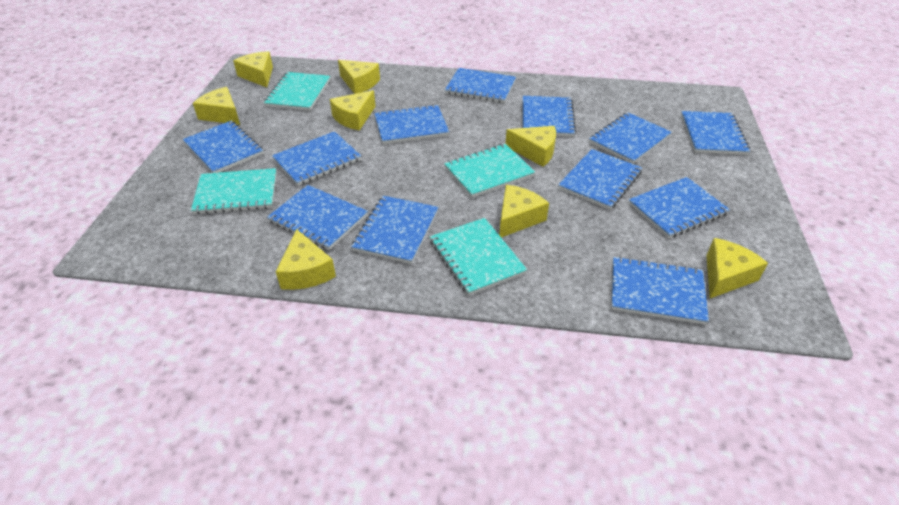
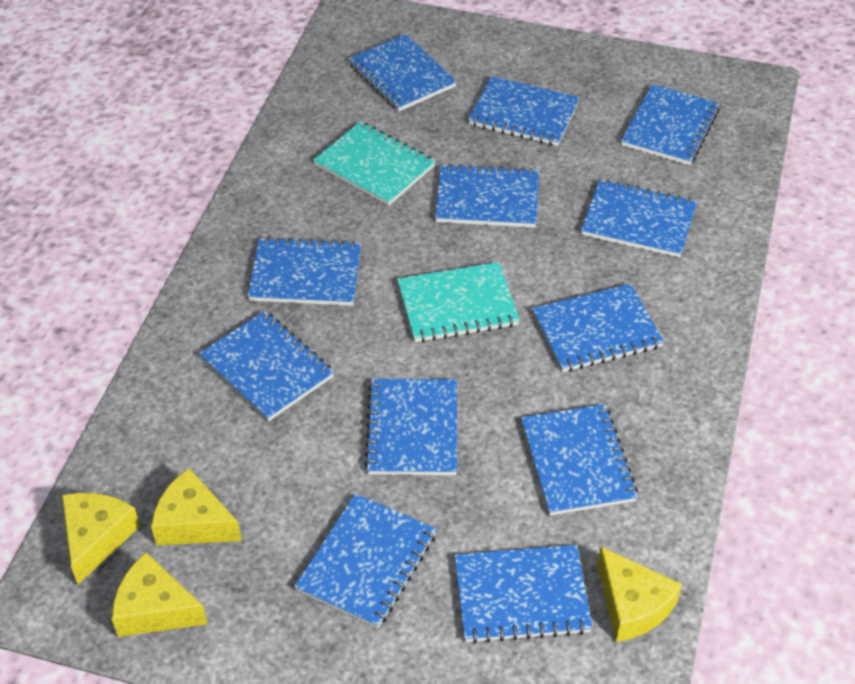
turquoise notebook: [191,168,277,214] [264,72,330,111] [430,218,527,295] [444,144,535,198] = 4 -> [313,121,436,206] [397,262,520,342] = 2
yellow cheese: [193,87,240,125] [233,51,273,87] [276,229,336,290] [330,90,376,131] [338,60,380,94] [499,185,549,237] [505,126,556,167] [706,238,768,298] = 8 -> [62,493,140,585] [112,552,208,637] [151,468,242,545] [597,547,682,642] = 4

